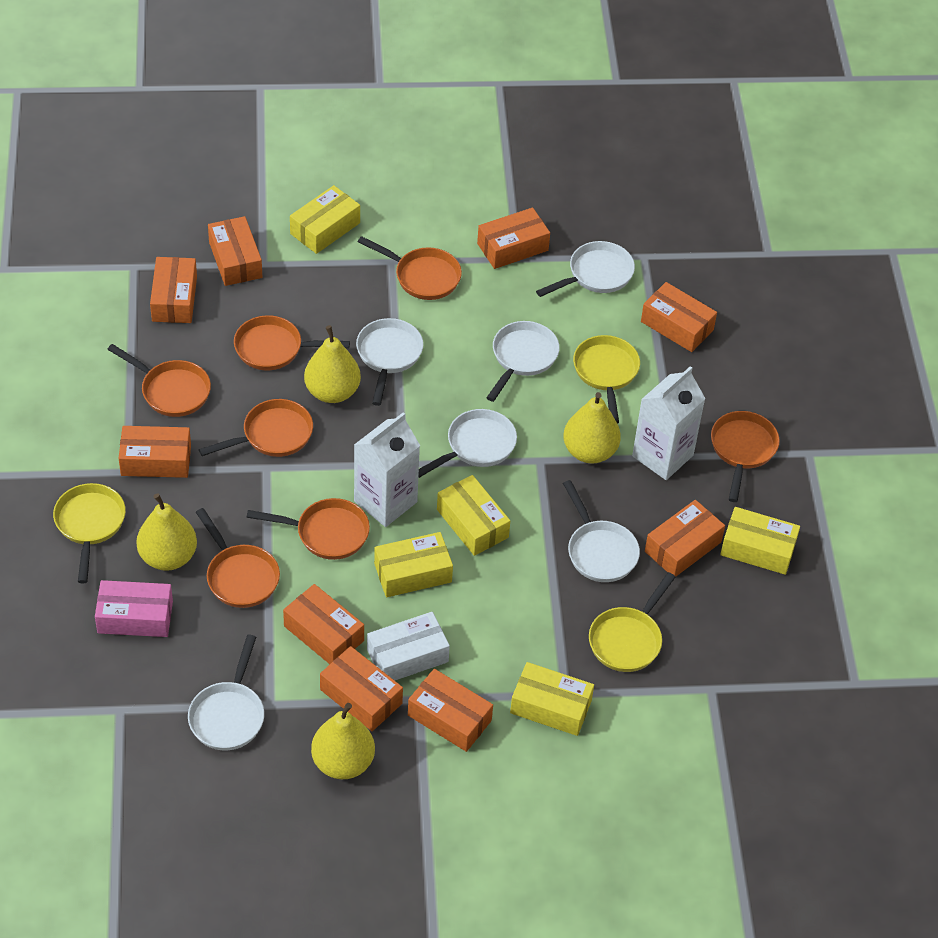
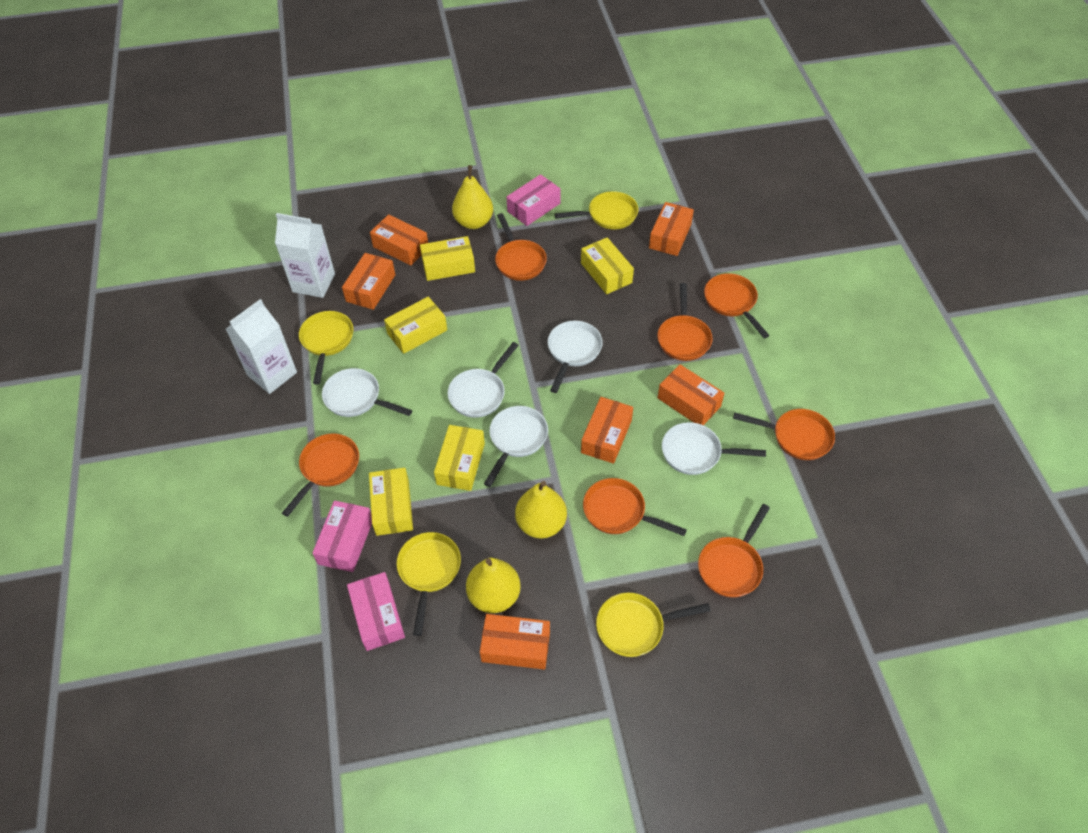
orange box: [119,426,191,478] [150,257,197,323] [208,216,262,286] [283,584,364,664] [320,646,403,731] [408,669,493,752] [477,208,550,269] [641,282,717,352] [645,500,725,577] = 9 -> [342,253,395,310] [370,214,428,266] [480,614,550,670] [581,397,633,464] [649,202,694,256] [658,364,724,425] = 6
pink box: [95,580,173,637] = 1 -> [312,501,372,572] [347,572,405,651] [507,174,561,226] = 3
white box: [367,612,450,681] = 1 -> none = 0
white pan: [188,635,264,750] [356,318,423,406] [418,409,517,478] [486,321,559,402] [536,241,635,297] [563,480,640,582] = 6 -> [322,368,412,417] [448,342,519,418] [484,406,548,487] [548,321,603,393] [662,422,766,475] = 5
yellow pan: [53,483,126,583] [573,335,640,424] [589,572,675,672] = 3 -> [299,311,353,384] [397,532,461,636] [554,191,638,230] [596,593,711,657] = 4
yellow pear: [137,493,197,571] [304,325,361,403] [311,703,375,779] [563,392,621,463] = 4 -> [452,165,493,229] [466,558,521,613] [515,481,567,538] = 3

